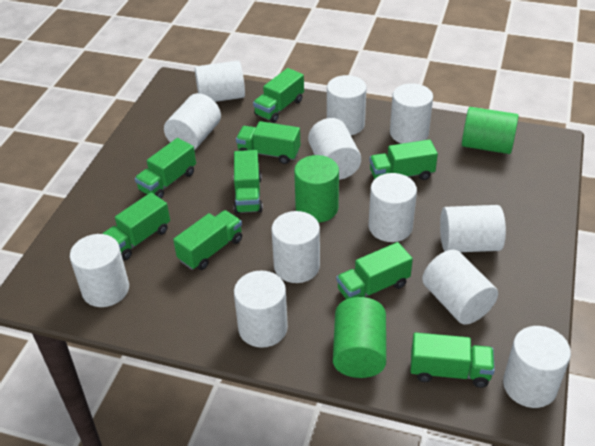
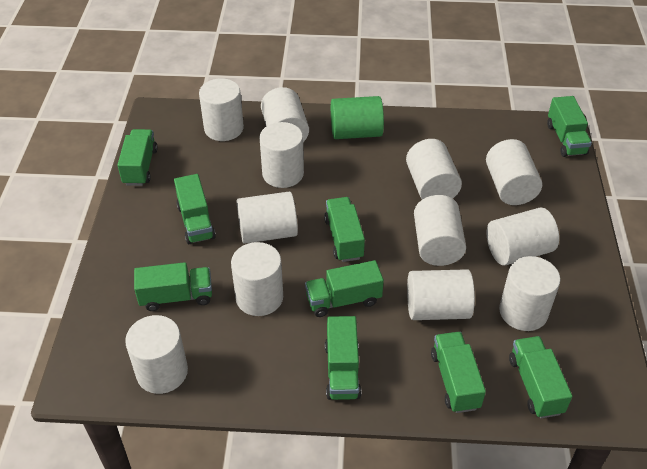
green cylinder: [294,155,339,223] [333,297,386,378] [462,107,518,154] = 3 -> [331,96,384,139] = 1

